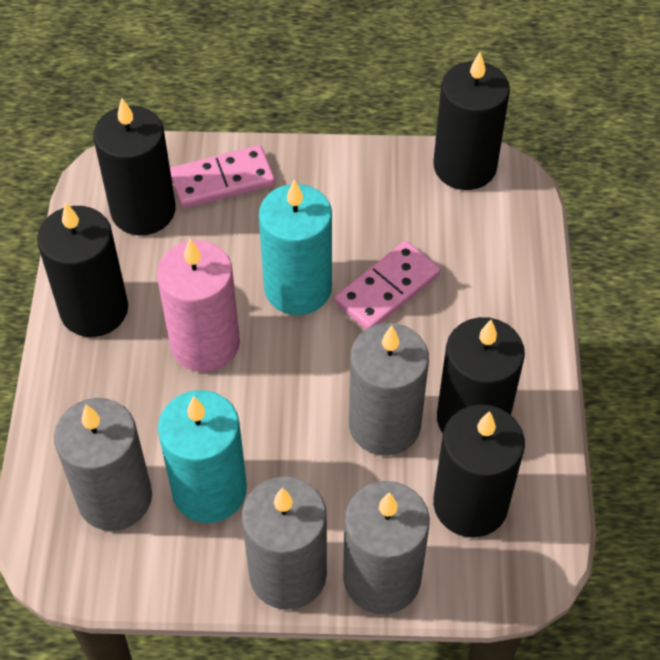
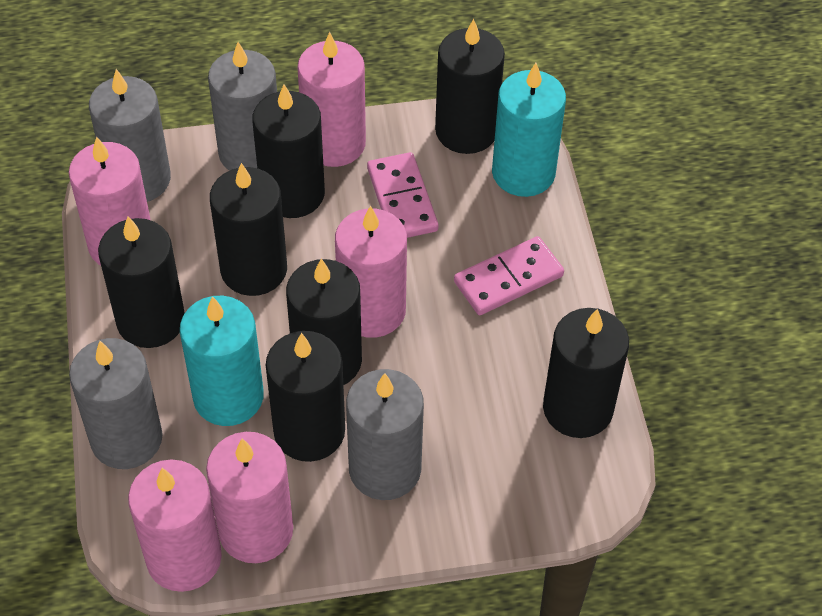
black candle: [37,202,128,337] [93,98,176,235] [433,52,510,190] [433,404,525,538] [437,317,525,433] = 5 -> [98,216,185,348] [210,163,287,296] [252,84,325,218] [266,331,345,462] [286,258,362,385] [435,19,505,154] [543,308,629,438] = 7
pink candle: [157,239,240,372] = 1 -> [69,136,151,266] [128,460,222,592] [206,432,293,563] [298,32,366,167] [335,206,407,338] = 5

